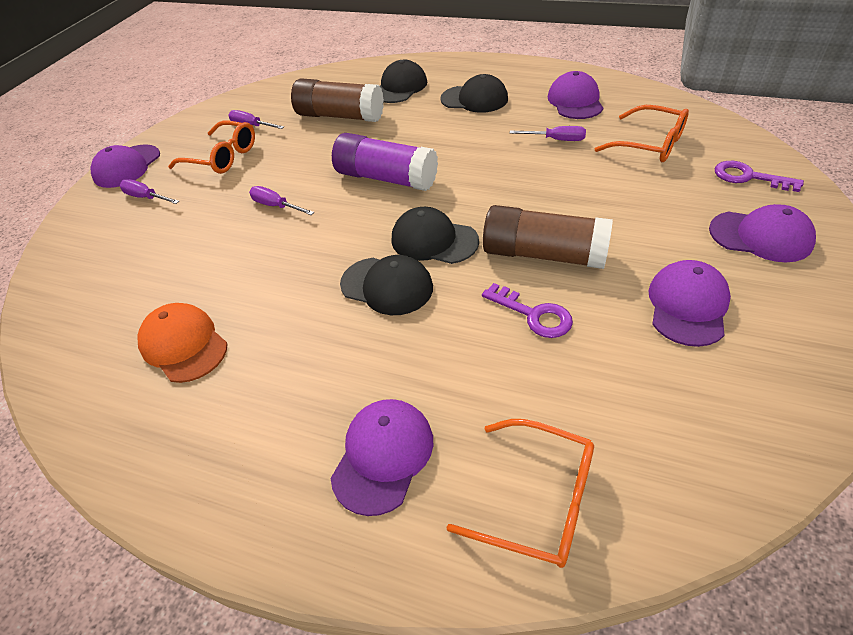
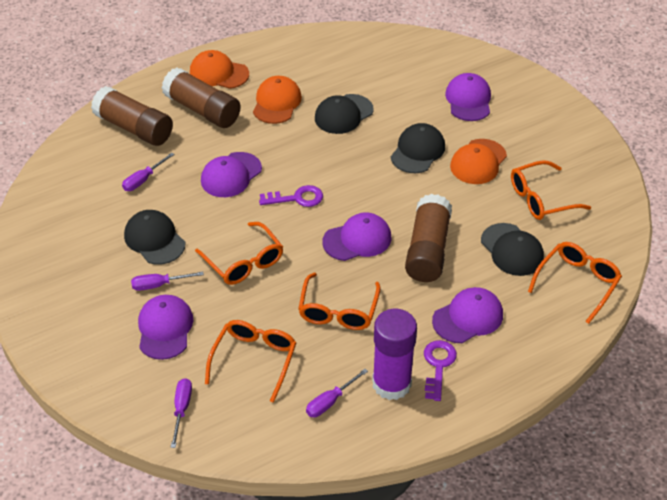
brown glue stick: [291,78,384,122] [483,205,613,269] = 2 -> [91,86,173,146] [162,67,241,128] [405,194,452,282] = 3
orange cap: [138,303,228,383] = 1 -> [190,50,249,89] [253,76,302,124] [450,139,507,184] = 3
orange glasses: [168,121,255,174] [446,419,594,568] [595,105,689,162] = 3 -> [195,222,283,285] [205,320,296,403] [298,273,381,330] [511,160,591,220] [528,242,622,324] = 5

